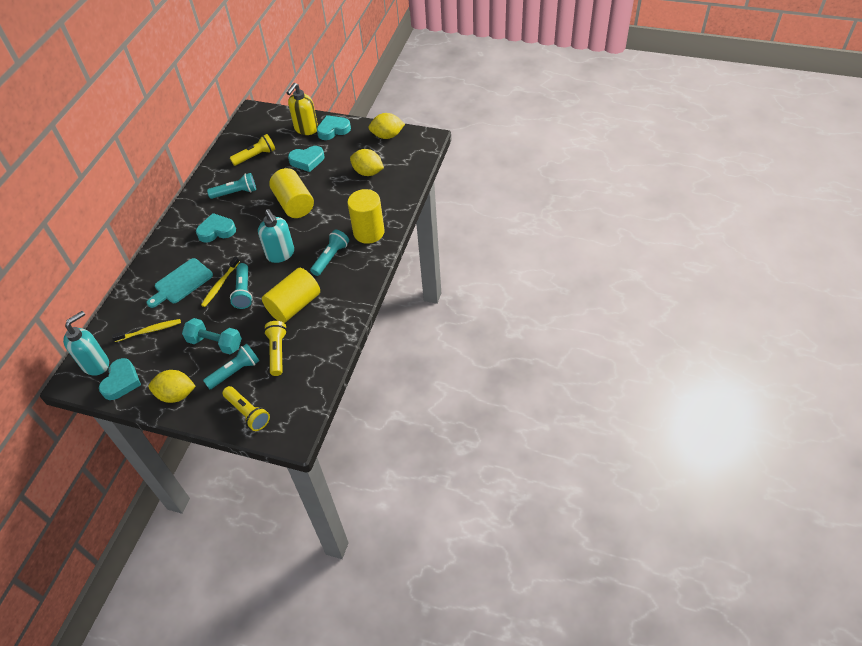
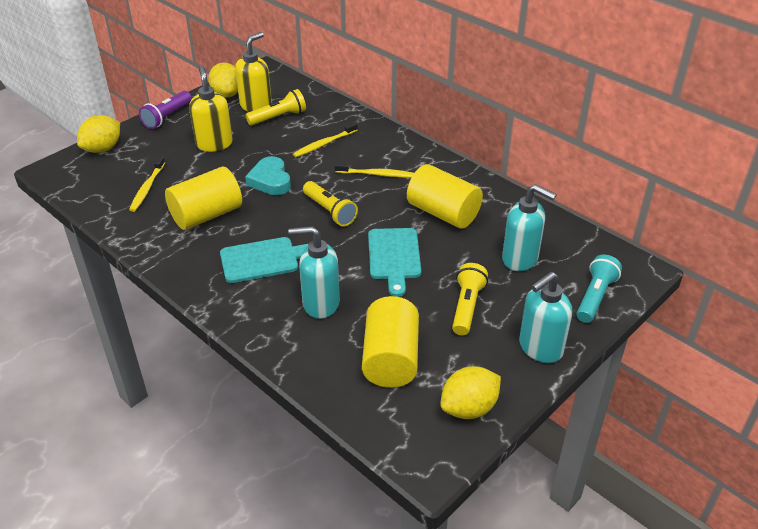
purple flashlight: none = 0 -> [139,91,192,129] = 1
turquoise cutting board: [147,258,213,308] = 1 -> [220,237,308,283] [368,228,421,297] = 2
turquoise dumbbell: [182,318,242,354] = 1 -> none = 0
turquoise flashlight: [203,344,259,389] [207,173,256,199] [230,263,253,309] [310,230,349,276] = 4 -> [576,254,622,323] = 1
turquoise heart: [99,358,141,400] [196,213,236,243] [288,146,325,172] [317,115,351,140] = 4 -> [245,156,291,195] = 1
turquoise soap dispenser: [63,311,109,376] [258,209,294,263] = 2 -> [288,226,340,319] [502,184,557,271] [519,272,572,363] = 3
yellow soap dispenser: [286,83,318,135] = 1 -> [189,65,233,152] [235,32,272,112] = 2
yellow toothbrush: [112,319,181,342] [201,257,240,307] = 2 -> [129,156,165,212] [293,122,358,157] [335,162,414,178] = 3

